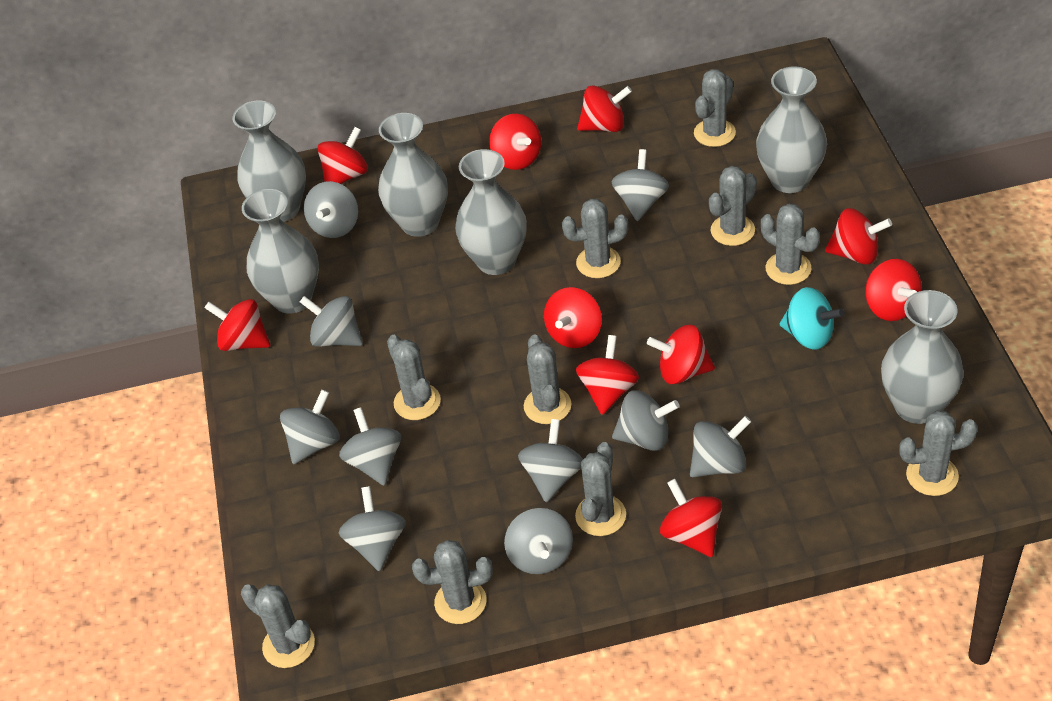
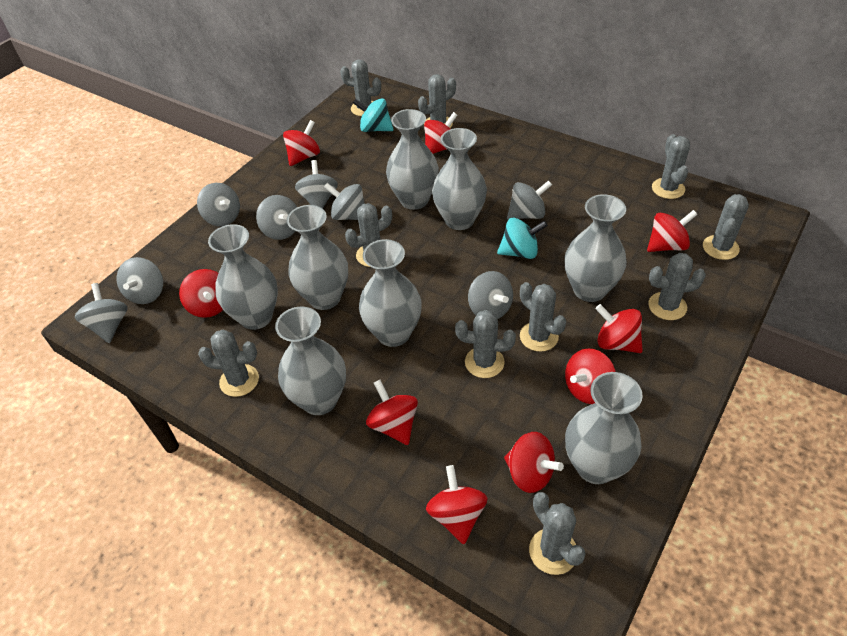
grey spinning top: [280,390,340,464] [300,296,363,347] [304,181,358,238] [339,407,401,486] [339,486,406,571] [504,508,573,574] [518,419,583,502] [611,149,669,221] [612,391,680,451] [690,416,751,477] = 10 -> [75,283,128,343] [117,257,163,304] [197,183,240,226] [256,195,297,240] [295,160,338,209] [324,183,365,220] [468,271,513,319] [507,180,552,220] = 8
grey vase: [232,101,306,222] [242,189,319,314] [378,113,448,237] [455,149,527,275] [756,67,827,193] [881,290,964,424] = 6 -> [208,224,278,330] [275,307,346,415] [287,205,348,310] [359,239,422,347] [386,109,439,210] [432,128,487,230] [565,194,627,302] [565,372,643,484] = 8
red spinning top: [204,299,270,351] [318,127,368,184] [489,114,541,170] [544,287,602,348] [576,335,639,415] [577,85,632,132] [647,325,715,384] [660,479,722,557] [825,208,892,265] [865,259,922,321] = 10 -> [179,269,223,318] [283,120,320,166] [366,380,418,445] [424,112,457,154] [426,465,488,544] [504,432,564,493] [565,348,616,404] [595,304,643,353] [647,210,698,252] = 9
turquoise spinning top: [780,287,844,350] = 1 -> [353,98,394,132] [497,218,548,259] = 2

